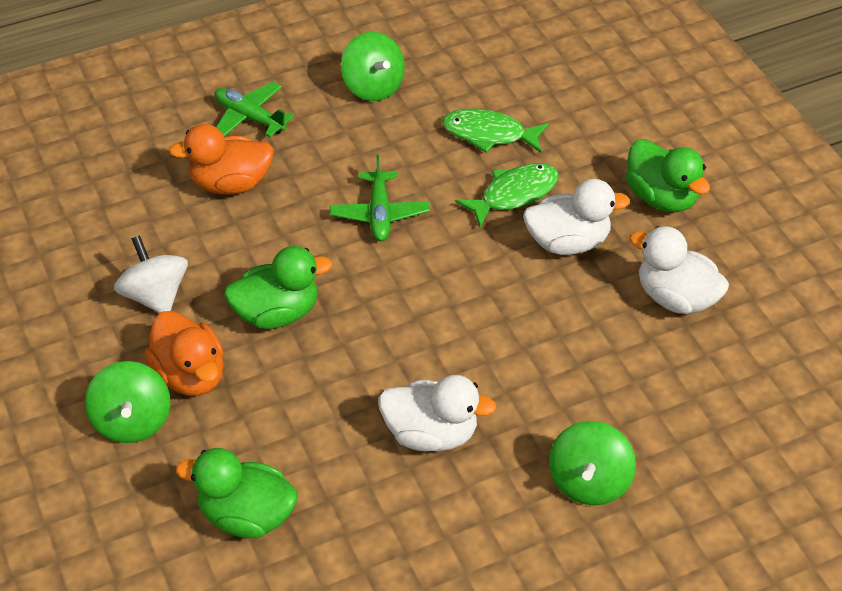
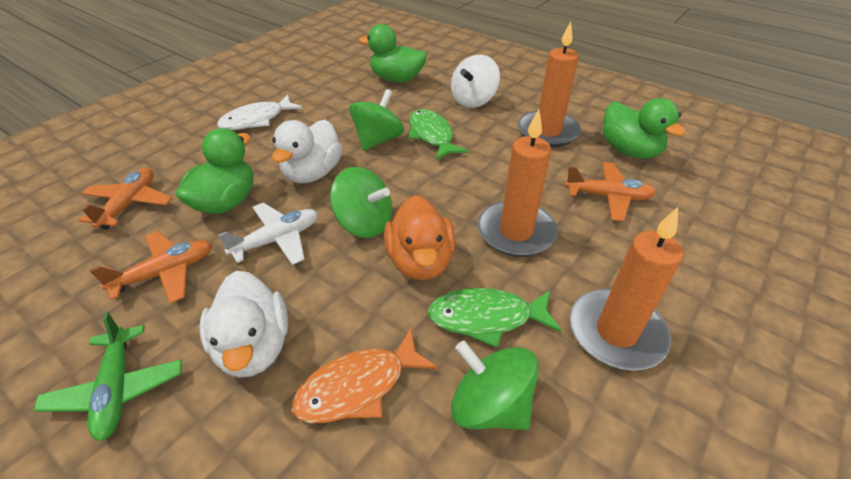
green plane: [215,82,294,137] [330,155,430,241] = 2 -> [34,312,182,441] = 1
orange candle: none = 0 -> [477,109,558,257] [518,22,581,147] [570,207,684,371] = 3
orange duck: [145,311,224,396] [169,124,274,194] = 2 -> [384,195,455,280] = 1
orange fish: none = 0 -> [291,328,438,423] = 1
orange plane: none = 0 -> [79,168,172,230] [90,231,212,304] [564,162,656,221] = 3
white duck: [378,375,497,451] [523,179,630,255] [629,226,729,314] = 3 -> [199,271,288,378] [272,120,342,183] = 2
white fish: none = 0 -> [217,95,303,130] = 1
white plane: none = 0 -> [218,202,318,265] = 1

